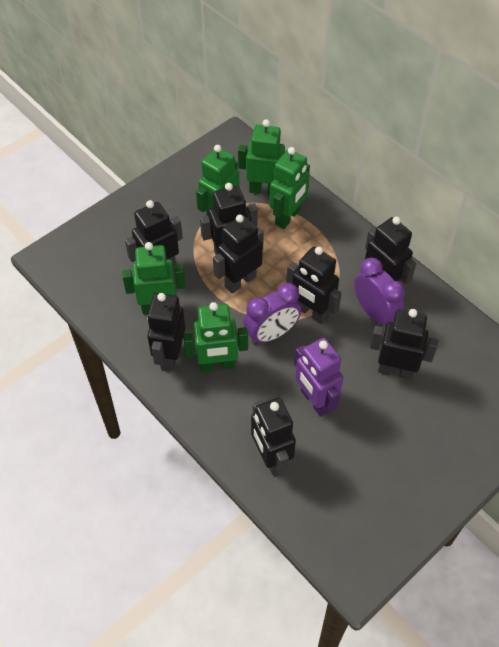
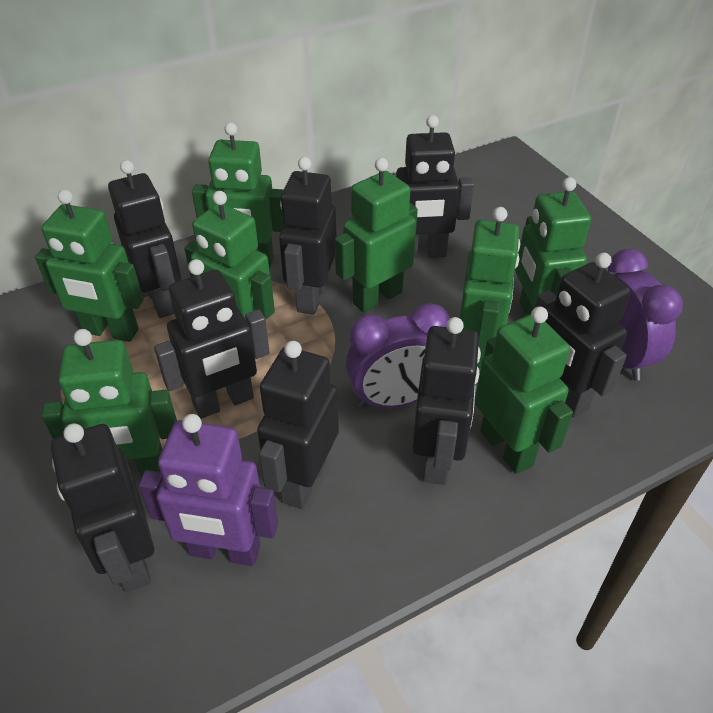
green robot: [122,242,186,314] [183,302,248,372] [196,145,239,217] [238,119,287,195] [270,147,310,229] = 5 -> [35,190,143,342] [42,329,177,478] [184,191,275,320] [192,123,284,268] [335,158,418,313] [459,207,520,369] [475,307,573,474] [515,177,591,314] = 8

